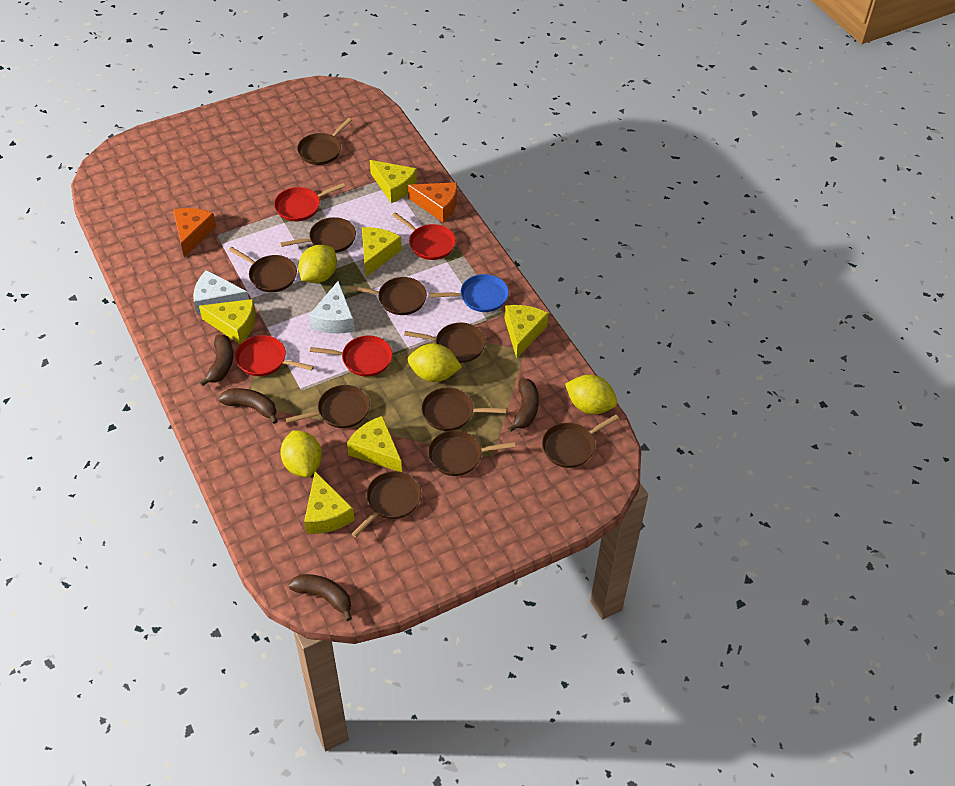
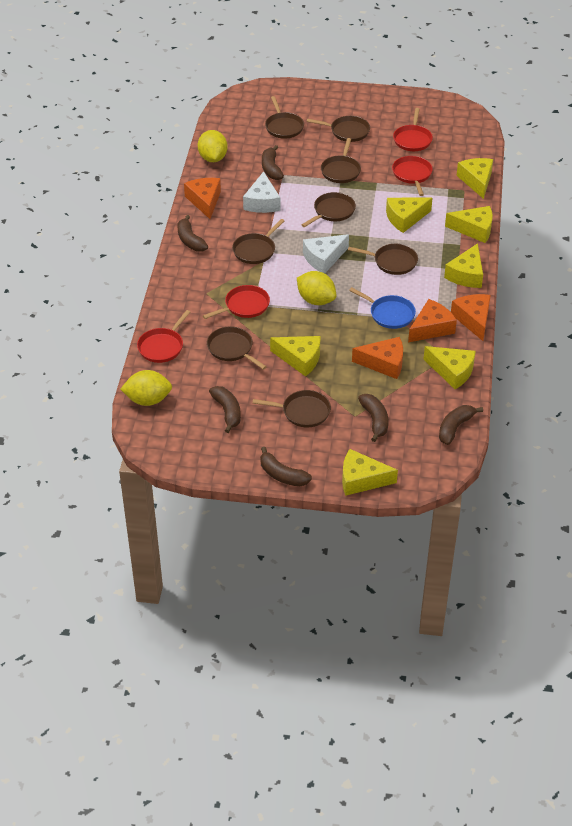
brown banana: [200,335,233,387] [218,388,278,424] [288,574,352,621] [508,378,539,432] = 4 -> [177,215,208,252] [209,386,241,433] [260,447,312,486] [262,145,284,180] [358,394,388,442] [439,405,483,445] = 6
brown pan: [229,247,297,292] [280,217,356,253] [286,385,370,428] [297,118,352,165] [348,277,427,315] [352,471,421,537] [404,323,486,363] [421,387,507,431] [428,430,516,476] [542,414,619,468] = 10 -> [207,326,267,370] [232,219,284,264] [252,390,331,428] [265,96,304,139] [302,192,356,227] [307,116,370,142] [321,138,361,183] [348,244,418,275] = 8
orange cheese: [173,208,216,257] [408,182,457,222] = 2 -> [184,178,221,219] [352,337,403,379] [408,299,457,342] [451,294,491,341] = 4
yellow cheese: [199,299,256,344] [304,471,354,534] [347,416,402,472] [362,227,402,277] [370,160,417,203] [505,305,549,359] = 6 -> [270,336,320,377] [342,449,398,496] [386,197,432,233] [423,346,476,389] [444,243,483,288] [445,206,493,243] [456,158,493,199] = 7
yellow lemon: [280,430,322,477] [298,245,337,283] [408,344,462,382] [565,375,617,414] = 4 -> [120,370,172,406] [198,130,228,162] [297,271,336,305] = 3

